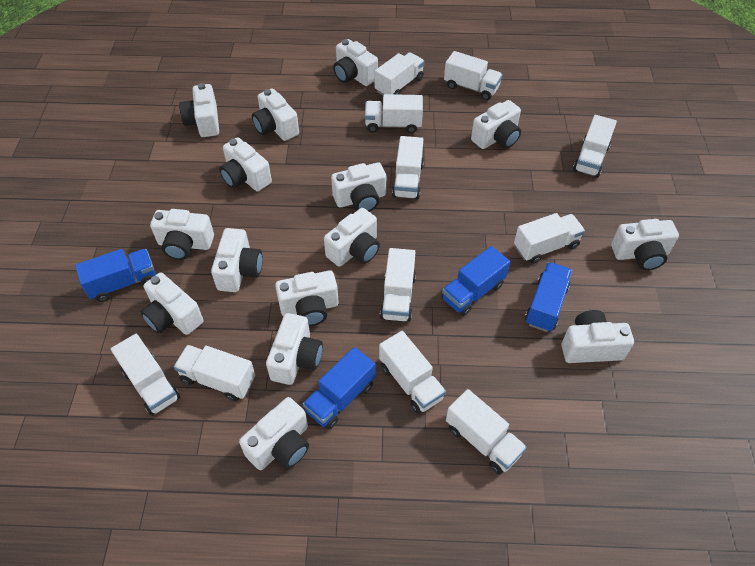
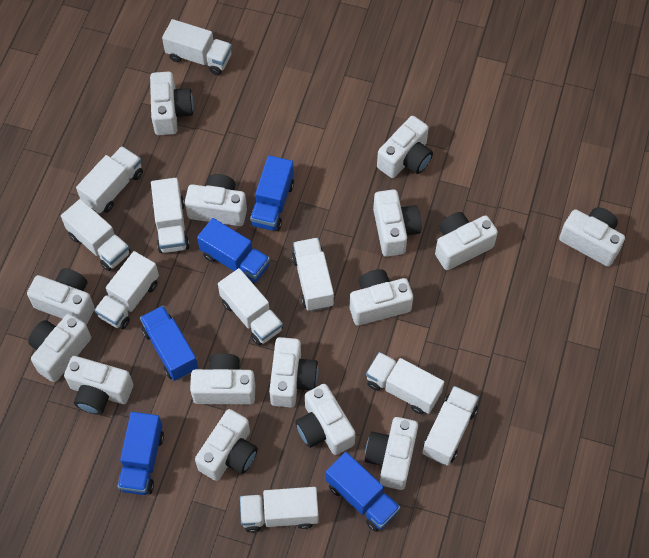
blue truck: [75,249,156,302] [303,347,376,429] [442,246,510,316] [525,262,572,332] = 4 -> [117,412,164,495] [140,306,198,381] [197,218,270,284] [250,155,294,231] [326,452,400,532] = 5
white truck: [111,334,180,416] [174,345,255,401] [365,94,423,133] [375,52,425,95] [379,331,446,414] [380,248,416,322] [392,136,424,200] [444,51,503,100] [446,389,527,474] [514,213,585,264] [573,115,617,178] = 11 -> [61,199,131,271] [76,146,143,213] [94,251,159,330] [151,178,190,253] [162,19,232,75] [218,268,283,346] [240,487,319,533] [292,238,334,311] [366,352,444,414] [422,386,479,466] = 10

